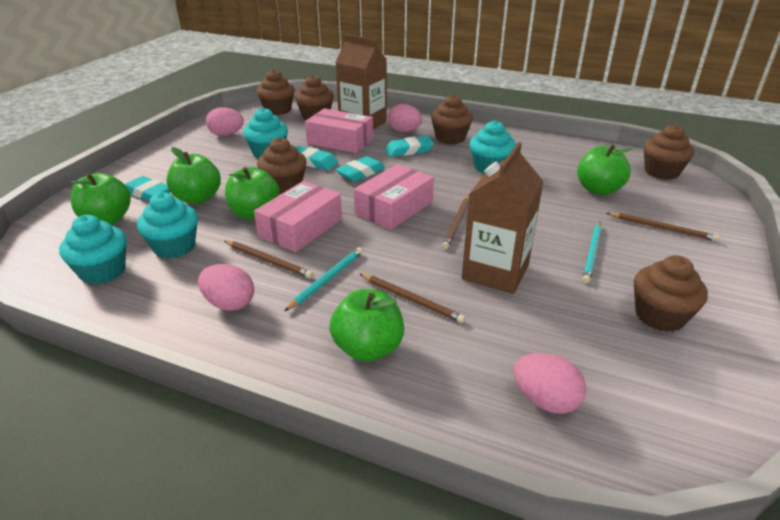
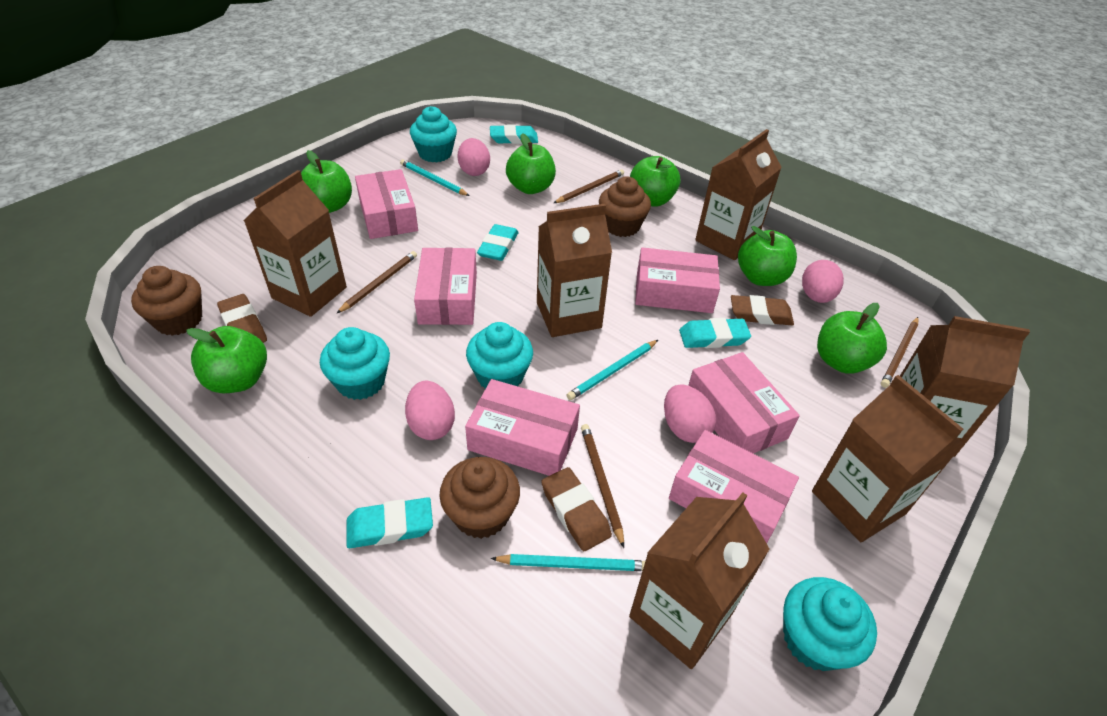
brown carton: [335,34,387,129] [462,142,544,294] = 2 -> [244,170,347,317] [537,204,612,337] [629,493,770,669] [695,129,782,260] [812,375,963,542] [900,316,1030,457] = 6
brown cupcake: [257,70,295,115] [257,137,307,194] [295,75,334,120] [431,94,473,144] [634,255,708,332] [644,125,694,180] = 6 -> [131,266,202,336] [439,457,520,539] [599,176,651,237] = 3
brown eraser: none = 0 -> [217,294,267,343] [541,467,612,551] [731,295,794,325] = 3
green apple: [70,173,131,225] [166,147,221,204] [225,167,280,219] [329,289,404,362] [577,145,632,195] = 5 -> [186,326,267,393] [301,150,352,213] [506,133,556,194] [630,156,680,207] [738,226,797,286] [817,303,887,374] = 6
pink box: [254,181,342,252] [305,108,373,153] [354,164,434,230] = 3 -> [355,169,418,239] [414,248,477,325] [465,379,580,476] [635,247,720,313] [669,430,799,543] [688,352,800,453] = 6
turquoise pencil: [284,247,363,311] [582,221,601,283] = 2 -> [400,159,470,196] [491,554,645,571] [567,340,658,400] = 3

